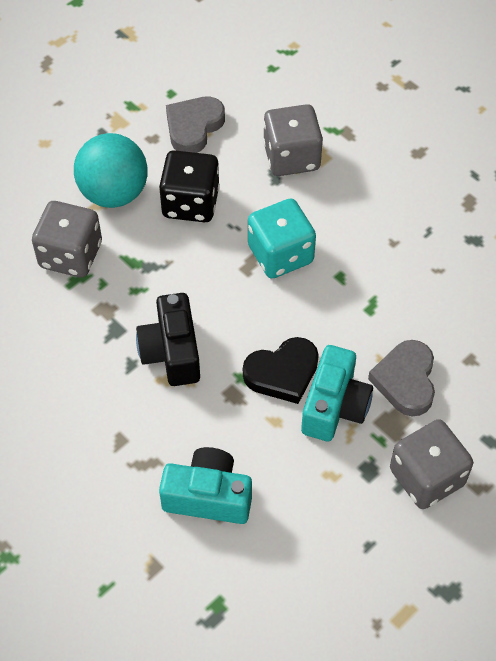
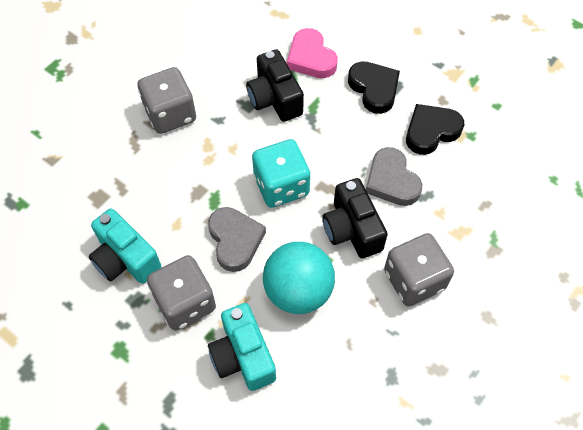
black camera: [136,293,200,386] = 1 -> [246,49,304,122] [322,178,388,258] = 2
black dice: [159,150,220,222] = 1 -> none = 0
black heart: [243,337,319,404] = 1 -> [348,61,400,114] [406,104,464,155] = 2
pink heart: none = 0 -> [287,28,338,78] = 1

